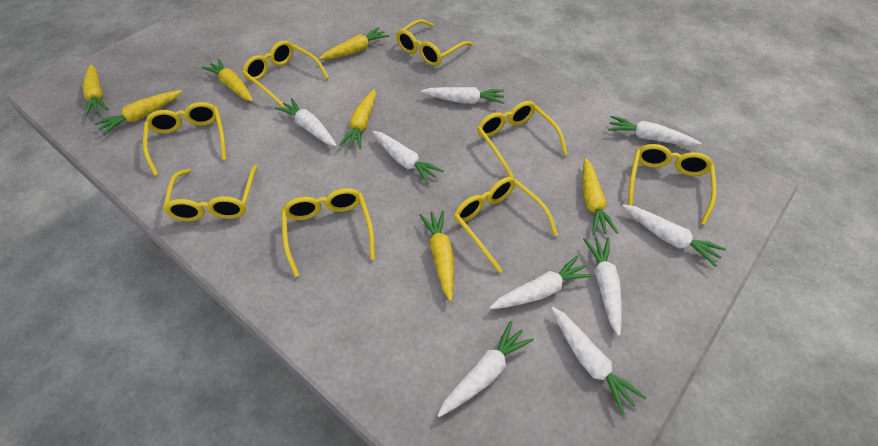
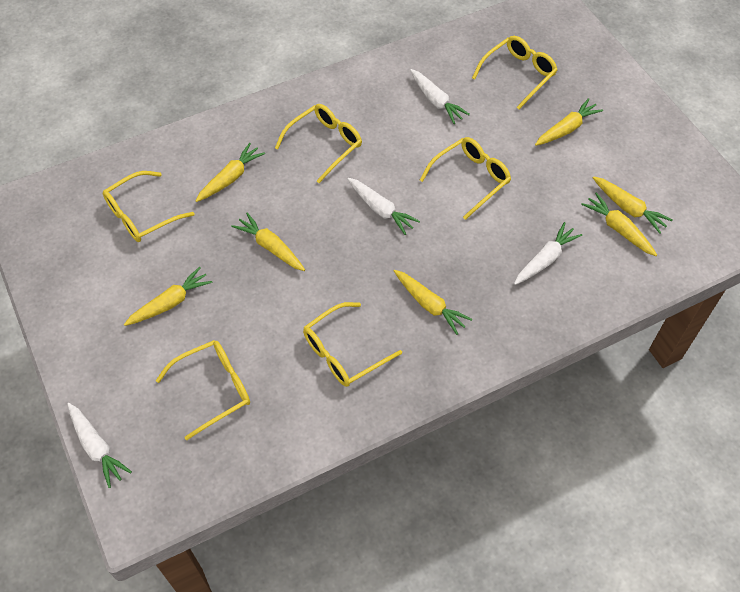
white carrot: [275,98,337,146] [372,131,444,184] [421,87,504,104] [437,321,534,417] [490,255,594,309] [551,307,646,415] [583,238,622,336] [608,116,701,146] [622,204,726,267] = 9 -> [67,403,132,488] [347,178,420,235] [410,69,470,124] [514,222,582,285] = 4
yellow glasses: [143,102,226,176] [163,165,257,222] [242,41,329,108] [281,188,375,277] [396,19,473,66] [454,177,558,273] [477,101,567,177] [628,144,717,225] = 8 -> [103,171,194,242] [155,340,250,440] [275,104,362,183] [303,302,402,387] [420,137,511,220] [472,36,557,109] = 6

